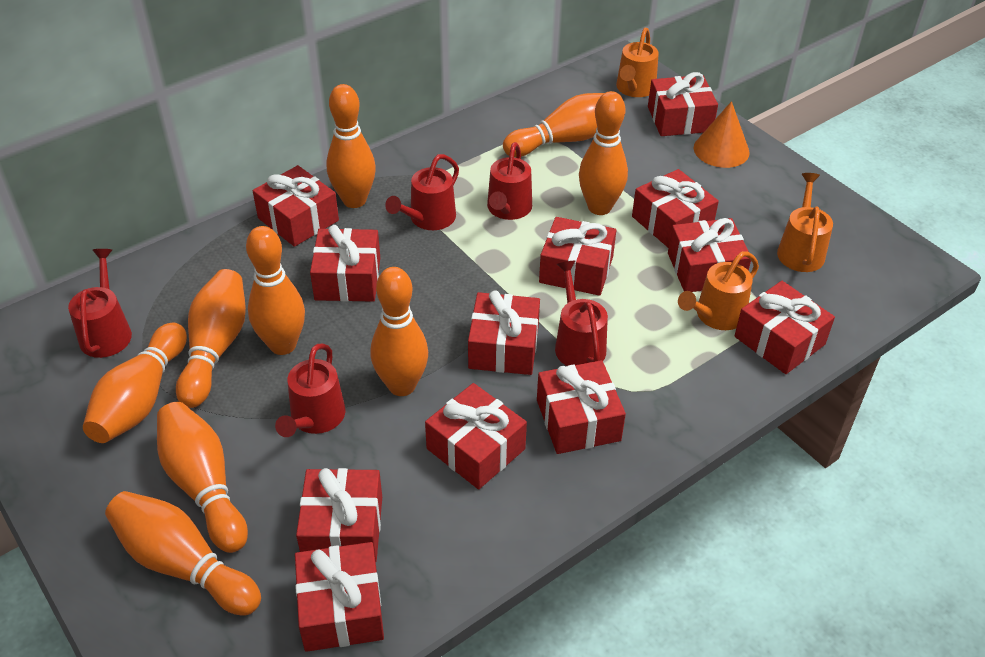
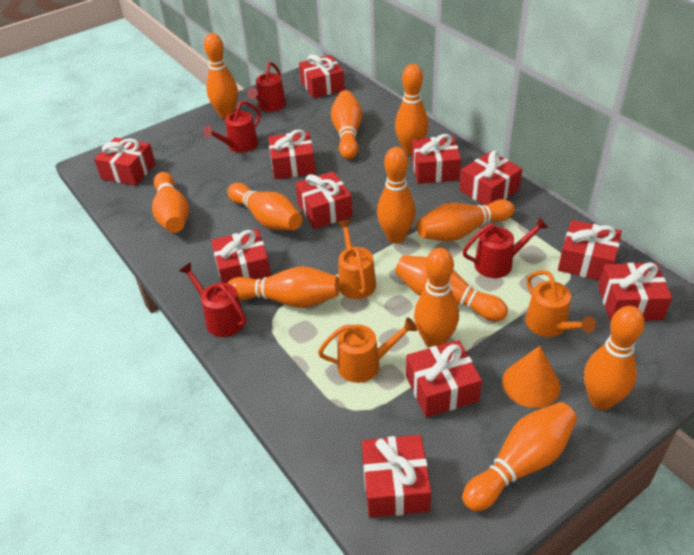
orange bowling pin: [83,323,187,443] [105,491,261,615] [157,402,248,553] [176,269,246,408] [246,226,305,355] [327,84,376,208] [371,267,428,396] [503,93,604,157] [579,91,628,215] = 9 -> [152,172,189,233] [204,33,238,119] [227,183,302,230] [227,266,340,308] [331,90,362,160] [377,147,416,243] [395,64,429,155] [395,255,508,321] [414,248,459,348] [417,199,515,241] [462,402,577,511] [584,306,645,410] = 12
red gift: [253,165,339,247] [295,542,384,652] [296,468,382,562] [310,225,380,302] [425,383,527,489] [468,290,540,375] [537,360,626,454] [539,217,616,296] [632,169,719,248] [648,72,718,136] [668,218,751,292] [734,281,835,374] = 12 -> [94,138,156,186] [211,229,271,283] [268,129,316,179] [295,171,353,229] [299,54,345,99] [362,435,431,518] [406,340,482,417] [412,134,461,184] [460,151,522,205] [558,220,622,281] [598,262,672,322] = 11
red watering can: [68,249,132,358] [275,344,345,437] [385,154,459,230] [487,142,532,220] [555,260,608,366] = 5 -> [179,262,246,337] [203,101,261,153] [247,62,286,112] [462,217,548,278] = 4

